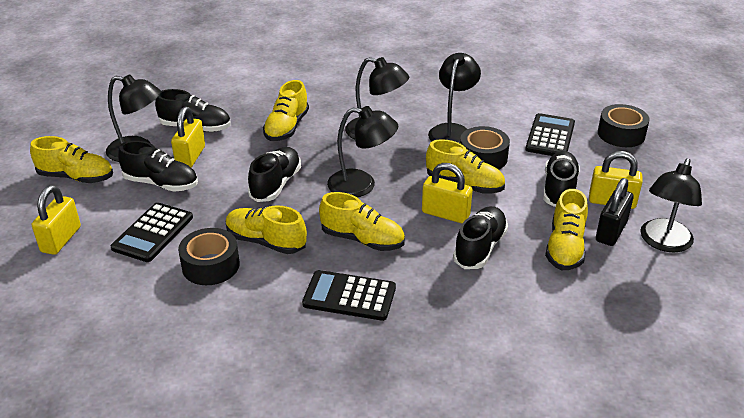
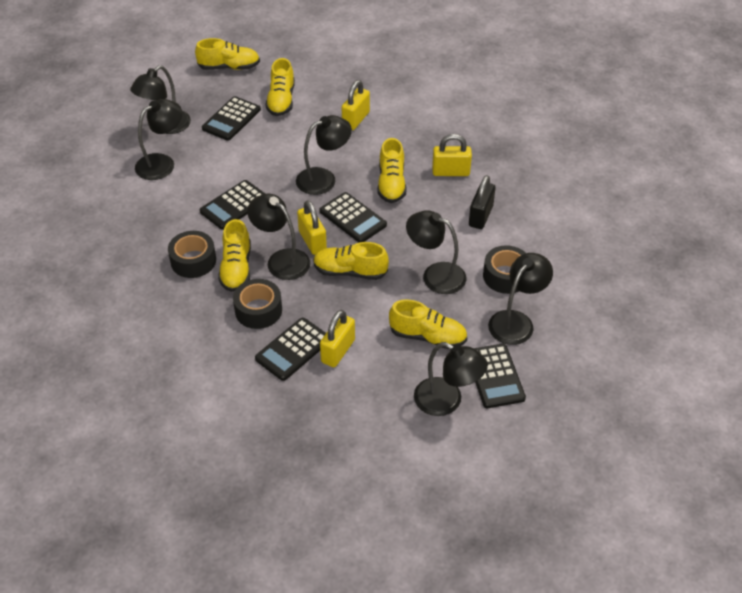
black calculator: [111,202,193,262] [302,270,396,321] [525,113,575,156] = 3 -> [200,180,265,230] [202,96,261,141] [255,317,326,381] [320,192,387,242] [474,344,526,408] = 5
black lamp: [106,74,161,162] [327,106,398,197] [345,57,409,139] [428,53,481,143] [640,158,702,252] = 5 -> [130,65,191,134] [135,99,182,180] [247,194,310,280] [296,115,352,195] [406,210,466,294] [414,342,488,416] [488,253,553,345] = 7
black shoe: [118,141,198,191] [155,89,231,132] [248,147,301,202] [453,206,508,269] [543,151,580,207] = 5 -> none = 0

